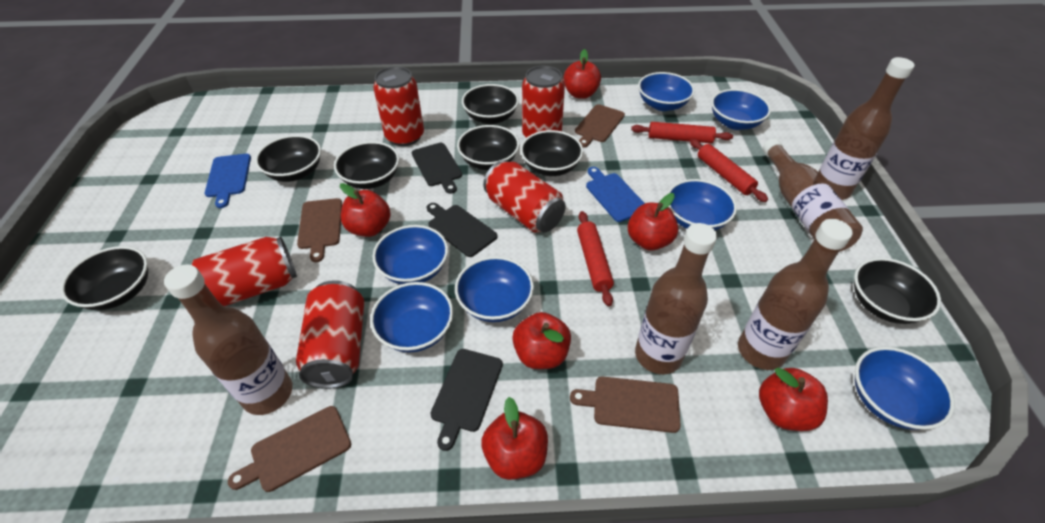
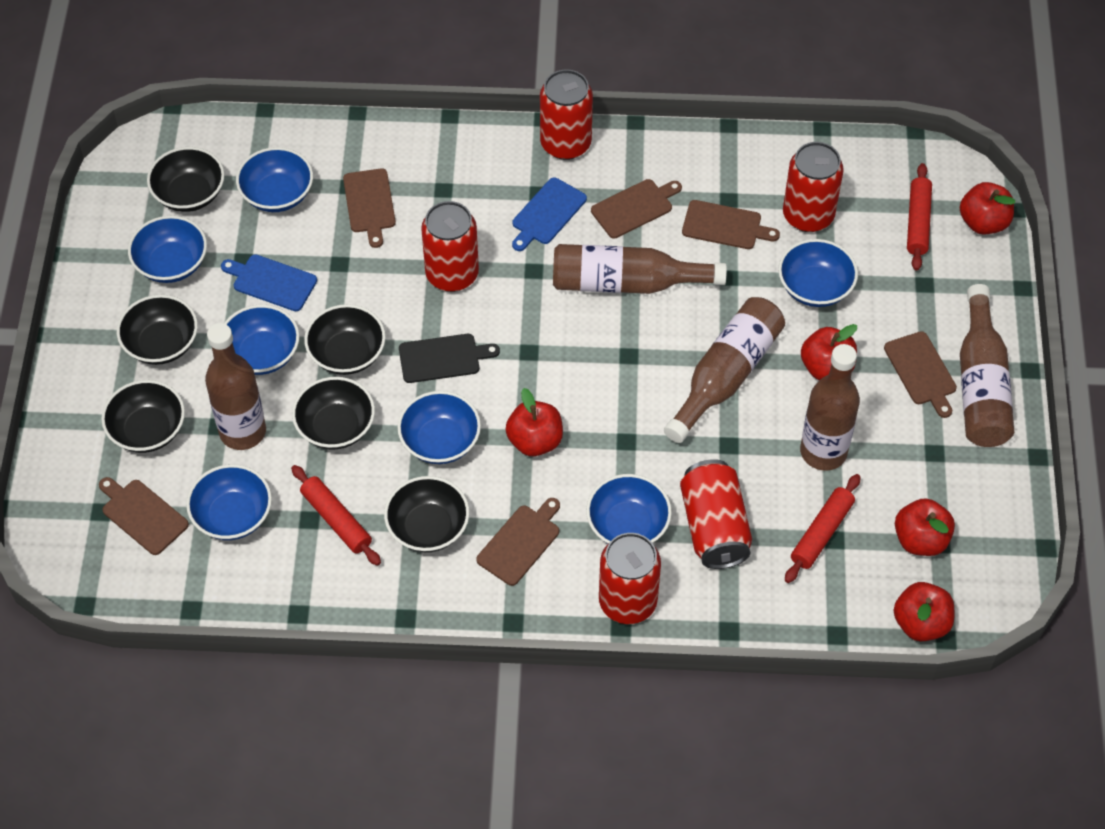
black bowl: [61,246,148,310] [255,135,321,182] [334,141,399,189] [457,125,519,170] [462,84,519,124] [520,130,583,176] [854,258,941,324] = 7 -> [101,380,185,453] [117,295,198,365] [147,147,224,212] [292,377,375,450] [304,304,386,375] [384,476,469,552] = 6
black cutting board: [412,143,462,194] [427,203,498,257] [430,349,503,451] = 3 -> [399,334,500,383] = 1
brown cutting board: [228,406,351,492] [297,198,342,262] [570,376,681,433] [575,104,625,148] = 4 -> [99,477,189,555] [343,169,396,248] [476,498,560,586] [591,179,682,238] [682,200,780,249] [884,331,957,418] = 6
red apple: [340,183,391,237] [481,397,548,480] [512,312,571,369] [563,49,601,99] [628,193,679,250] [759,368,828,431] = 6 -> [506,388,563,456] [801,324,857,380] [894,582,954,641] [895,498,955,556] [960,182,1015,235] = 5

